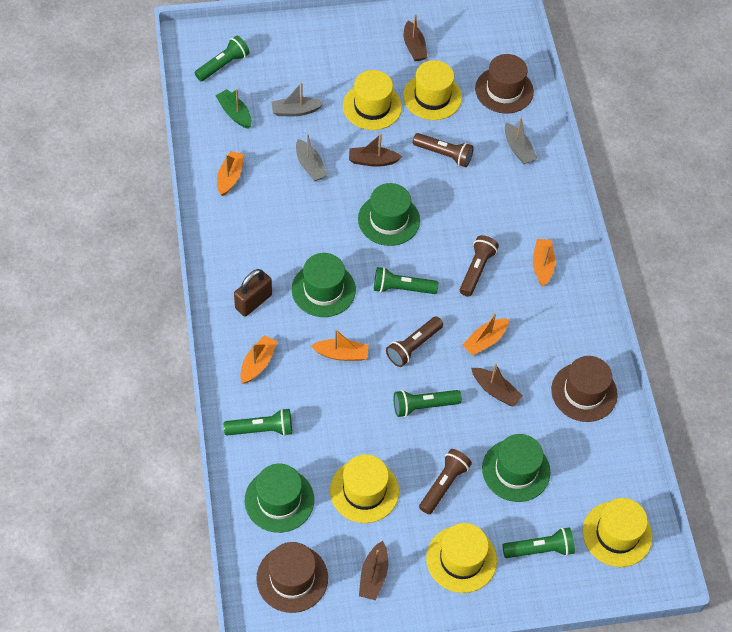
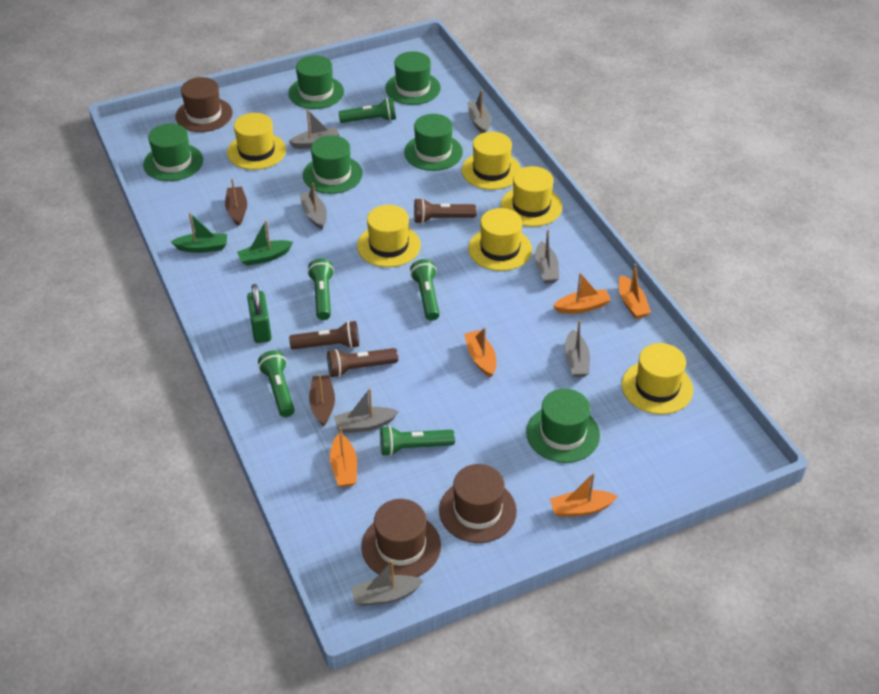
brown boat: [349,134,402,167] [359,541,388,600] [404,14,427,61] [471,364,523,406] = 4 -> [225,179,247,226] [309,374,335,426] = 2
brown flashlight: [386,317,443,367] [413,133,474,167] [419,449,472,515] [460,235,499,297] = 4 -> [289,321,359,349] [327,348,398,377] [414,198,477,224] = 3
brown padlock: [234,269,272,317] = 1 -> none = 0
green boat: [215,89,252,129] = 1 -> [171,213,227,253] [237,220,293,266] = 2
green hat: [245,464,314,533] [292,253,356,317] [358,183,420,246] [482,434,550,502] = 4 -> [143,123,203,181] [288,55,344,109] [303,135,363,194] [385,51,441,105] [404,114,463,171] [526,389,600,463] = 6
green padlock: none = 0 -> [247,284,272,343] = 1
grey boat: [272,82,324,116] [296,134,327,181] [505,117,537,164] = 3 -> [289,109,340,149] [299,183,327,229] [334,388,399,433] [351,560,424,606] [467,90,491,133] [535,230,559,284] [564,320,590,377] = 7
yellow hat: [330,454,399,523] [343,70,402,130] [403,60,462,120] [426,523,497,593] [583,498,652,567] = 5 -> [227,113,286,170] [357,205,421,267] [462,132,521,190] [468,208,532,271] [501,166,562,227] [622,343,693,414] = 6

